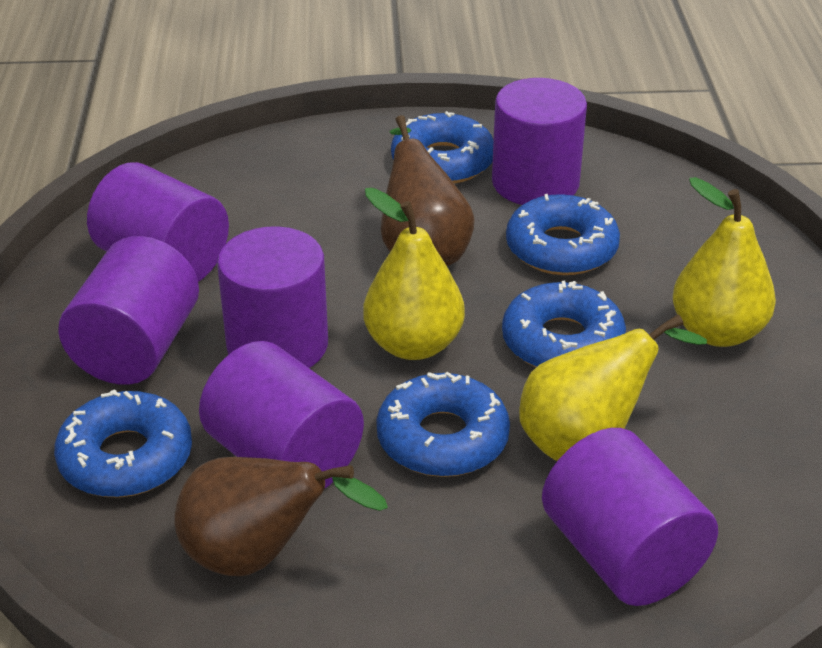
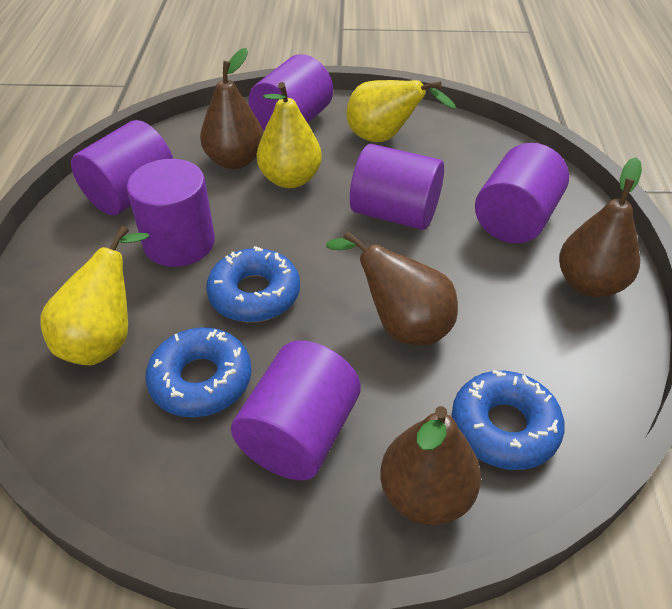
blue donut: [54,389,192,498] [376,372,510,477] [391,111,493,184] [502,281,626,367] [506,194,620,275] = 5 -> [146,327,252,417] [206,246,300,322] [452,370,565,470] = 3
brown pear: [174,457,388,576] [381,115,475,266] = 2 -> [200,48,263,169] [326,231,458,346] [380,406,481,525] [559,157,642,297] = 4

